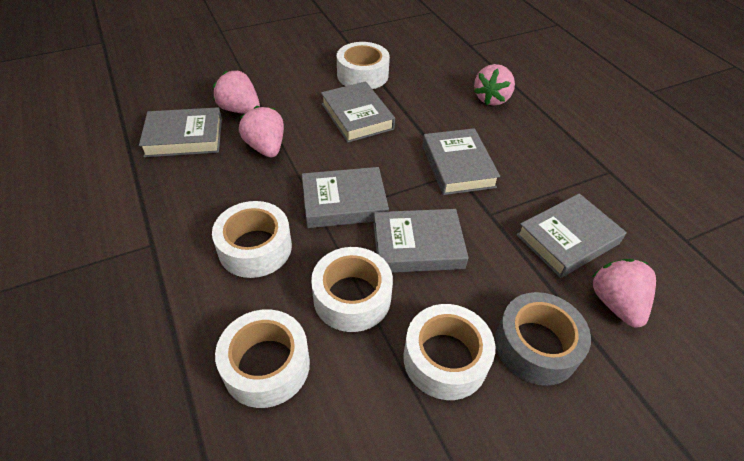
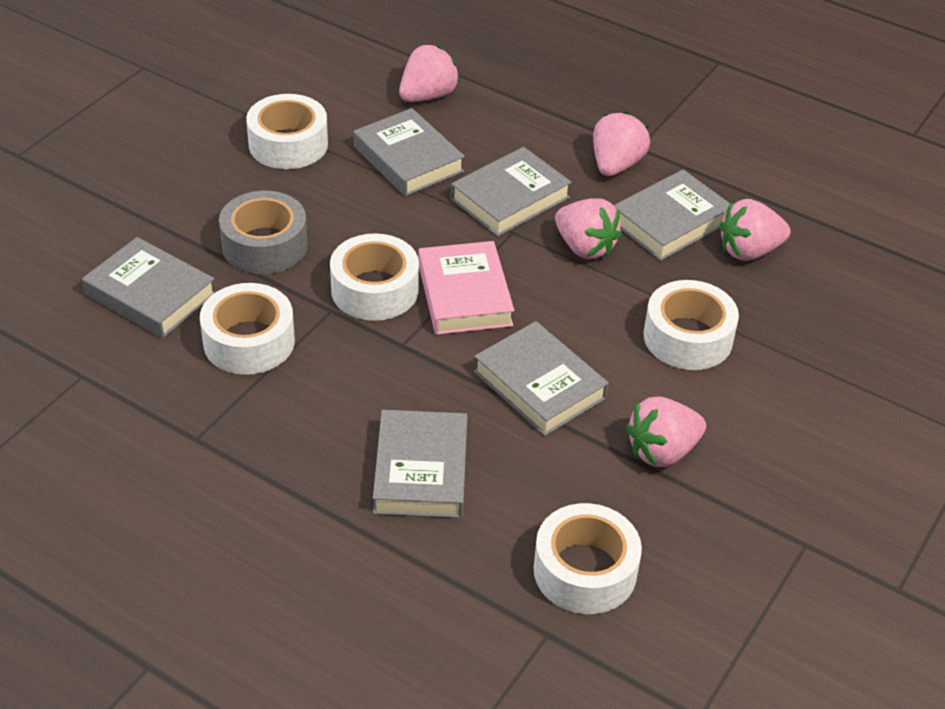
pink book: none = 0 -> [418,241,514,335] = 1
pink strawberry: [213,71,260,114] [239,106,284,157] [474,64,515,106] [592,259,656,328] = 4 -> [399,45,460,102] [555,198,622,259] [593,111,650,176] [626,396,706,467] [719,199,791,261] = 5

